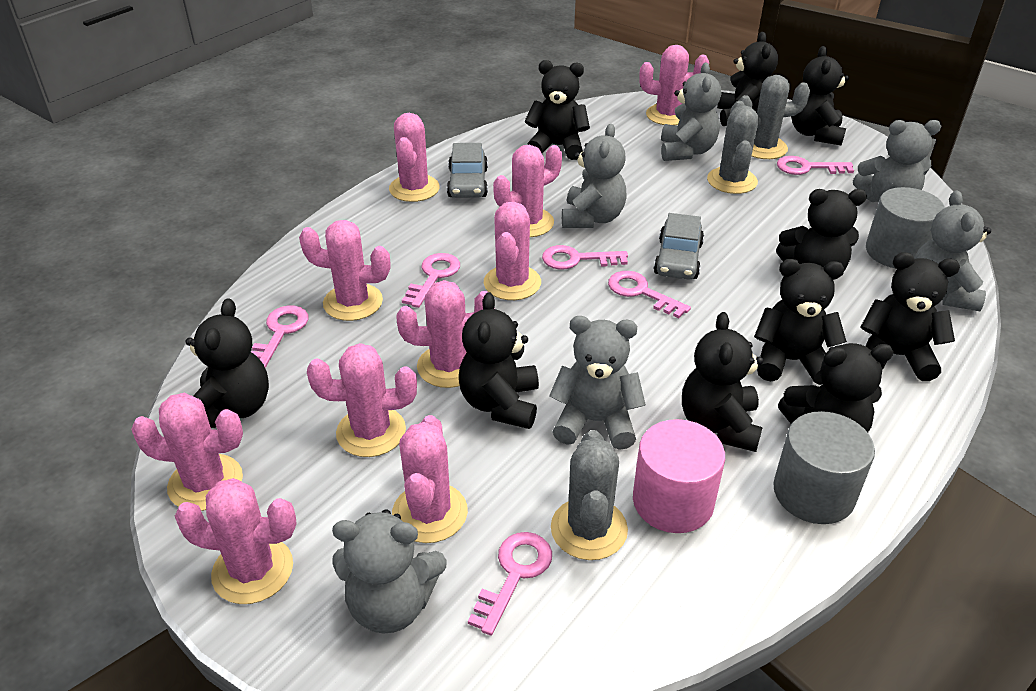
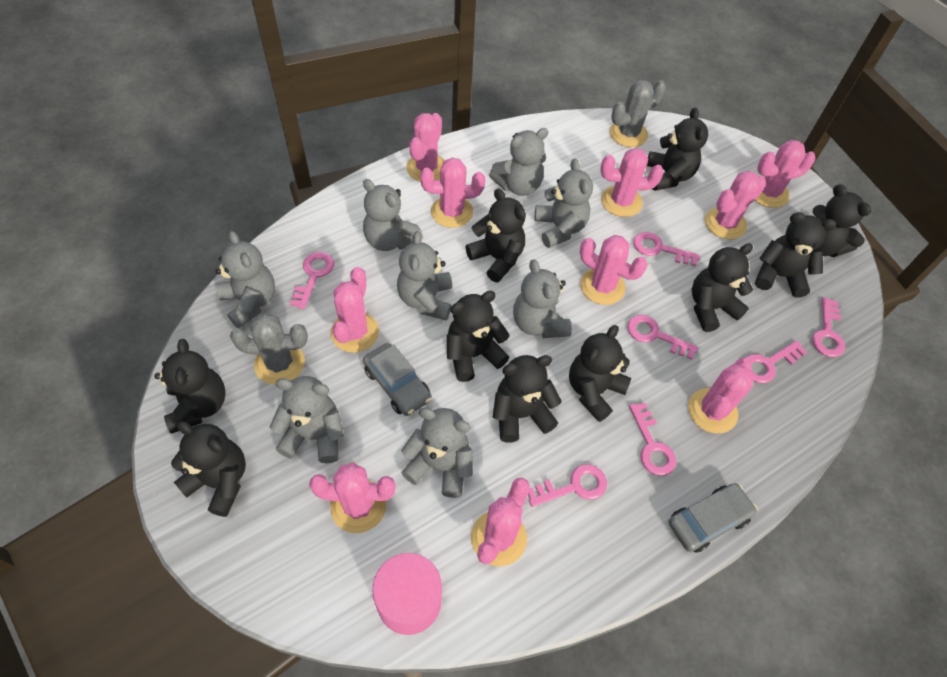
grey cactus: [551,430,628,560] [707,101,759,194] [739,75,810,159] = 3 -> [230,313,308,385] [610,80,666,147] = 2
grey cylinder: [773,411,875,524] [866,187,945,268] = 2 -> none = 0
grey teddy bear: [332,509,446,634] [549,316,646,450] [562,124,626,228] [661,63,721,161] [853,120,941,203] [914,190,991,311] = 6 -> [216,231,275,328] [270,376,344,463] [363,179,423,251] [397,231,452,321] [401,407,473,498] [489,128,549,196] [513,259,572,338] [535,158,593,248] = 8
pink key: [251,306,309,368] [402,253,460,308] [468,532,552,636] [542,245,628,270] [608,271,691,318] [777,156,854,175] = 6 -> [290,252,334,309] [528,464,607,507] [627,315,698,360] [629,403,676,476] [633,232,700,267] [745,341,807,383] [812,298,845,357] = 7

